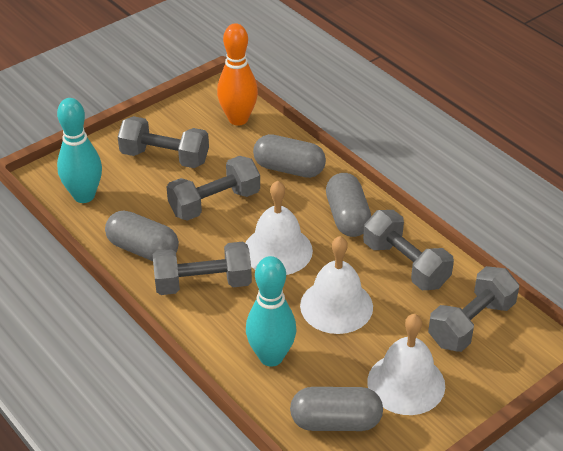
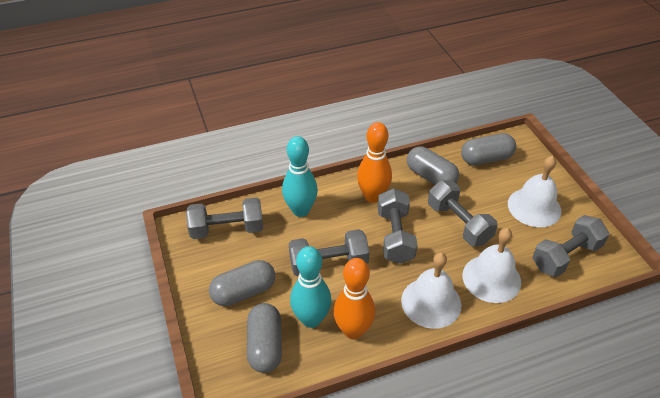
orange bowling pin: [217,23,258,126] = 1 -> [333,258,375,339] [357,122,392,203] = 2

